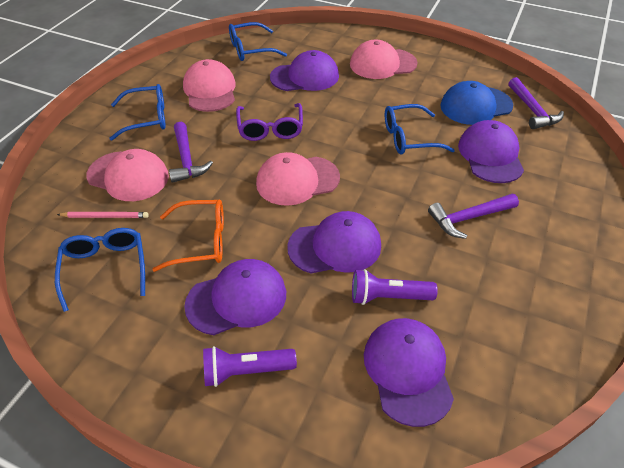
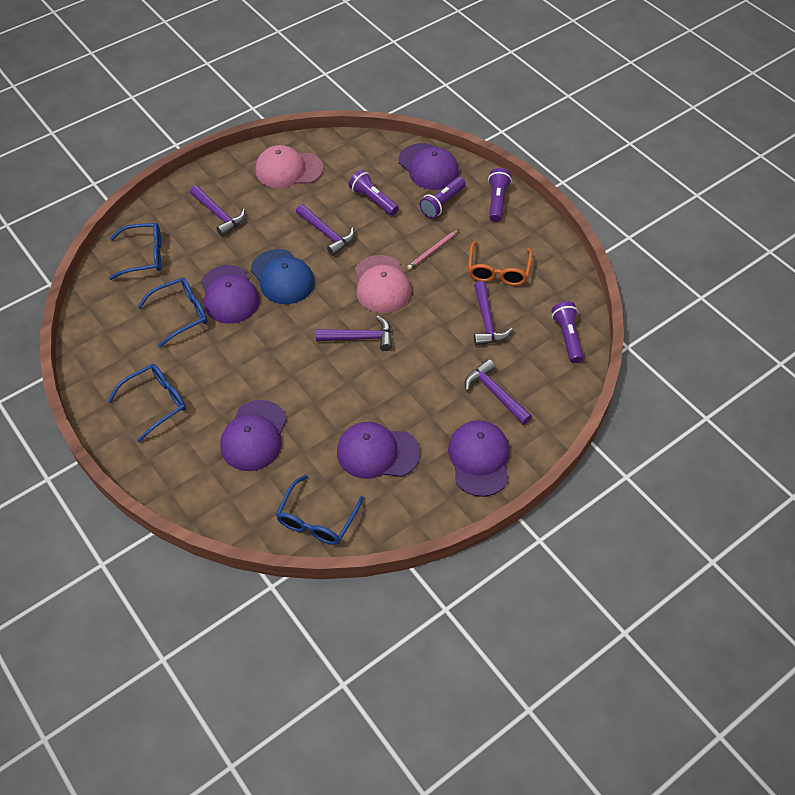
pink cap: [86,149,169,201] [183,59,235,112] [256,152,340,206] [350,40,418,79] = 4 -> [255,145,324,188] [355,255,411,313] = 2
purple flashlight: [203,346,297,387] [352,269,438,305] = 2 -> [349,170,399,216] [419,177,466,219] [488,168,512,222] [551,301,583,363] = 4
purple glasses: [236,103,303,141] = 1 -> none = 0
purple hammer: [169,122,213,183] [428,194,519,239] [508,77,564,129] = 3 -> [190,186,245,237] [296,204,355,256] [316,316,392,351] [465,359,532,425] [474,281,513,346] = 5

